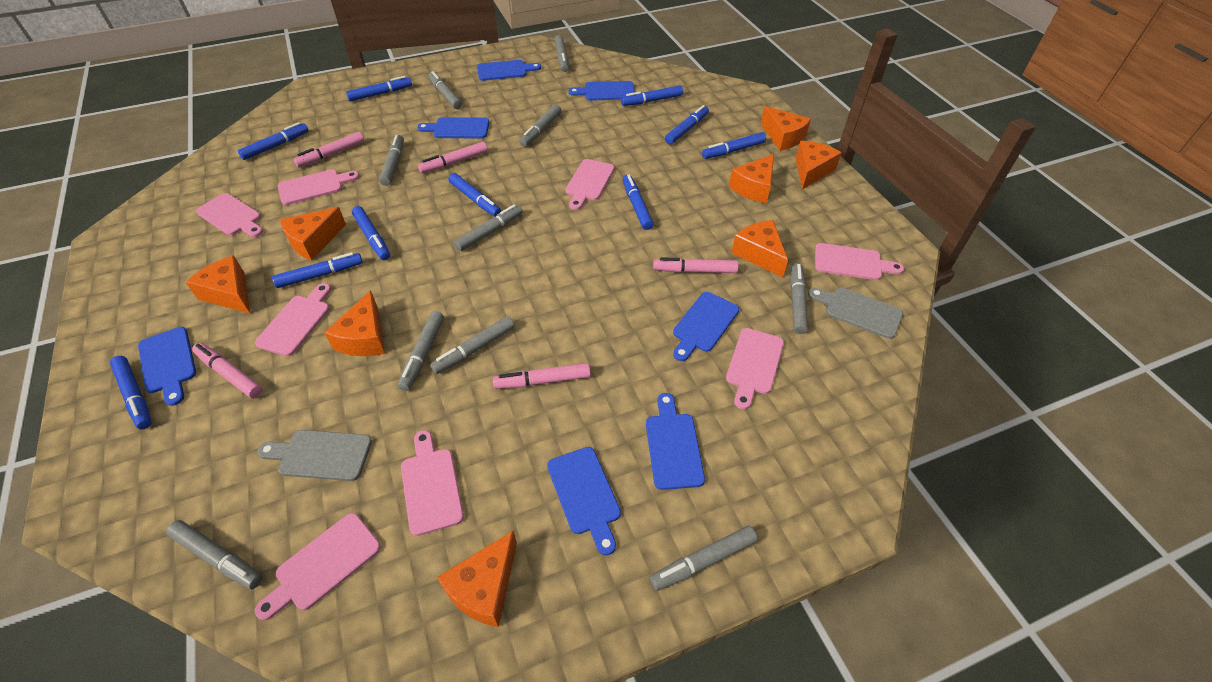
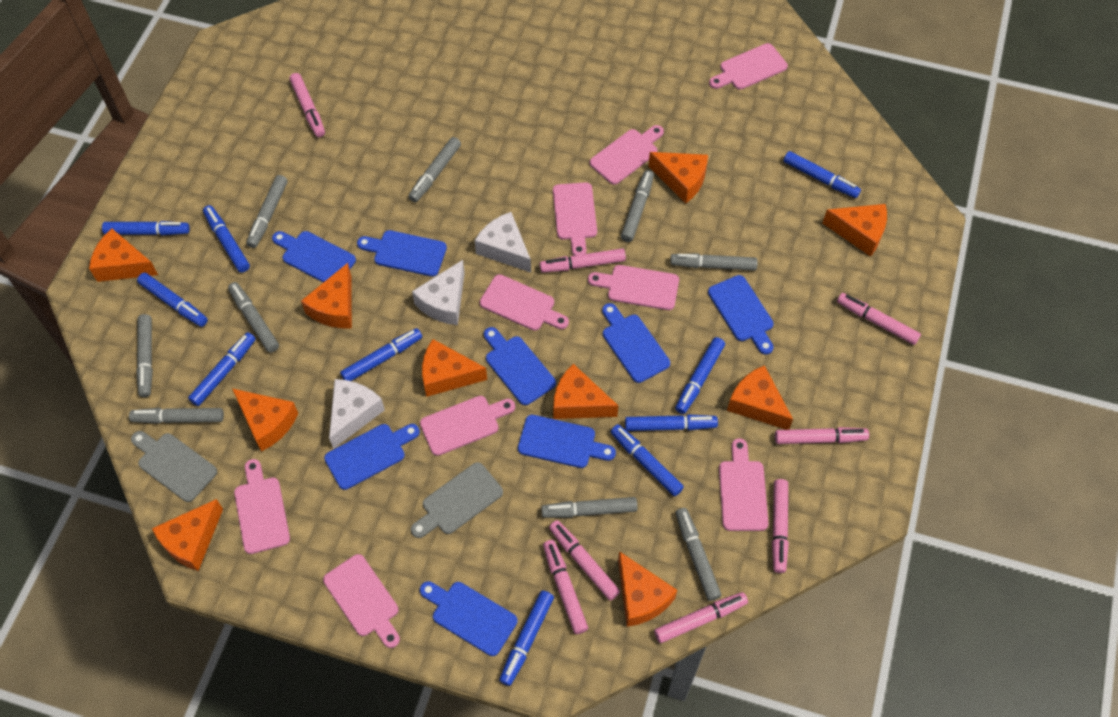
blue cutting board: [138,327,196,406] [417,117,489,139] [477,60,541,81] [547,447,621,555] [569,81,635,101] [646,393,705,490] [673,292,739,361] = 7 -> [272,231,356,282] [324,424,420,490] [357,230,447,277] [420,581,518,656] [484,327,556,405] [518,415,616,468] [602,303,670,383] [708,275,774,355] = 8
grey marker: [166,520,262,589] [379,135,404,186] [398,311,444,391] [428,71,462,109] [430,316,514,374] [454,204,523,251] [520,104,561,147] [555,35,569,72] [650,526,758,591] [790,263,808,334] = 10 -> [129,408,224,424] [136,314,153,397] [228,282,279,353] [246,175,288,248] [408,137,461,202] [541,497,637,518] [621,170,654,242] [670,254,758,271] [675,508,721,601] = 9
orange cheese: [185,255,250,313] [280,207,346,261] [324,290,385,356] [437,530,517,627] [729,154,774,203] [731,220,788,277] [761,106,811,151] [795,141,842,189] = 8 -> [89,229,158,282] [152,499,223,571] [232,388,298,452] [301,263,352,328] [422,339,487,397] [553,364,618,419] [618,551,677,627] [648,152,708,204] [727,365,793,430] [822,204,887,257] = 10
pink cutting board: [196,193,263,237] [255,283,331,356] [255,513,381,620] [278,169,359,205] [401,430,464,536] [565,159,615,210] [726,328,784,409] [815,243,904,280] = 8 -> [234,459,290,554] [323,554,400,648] [420,396,515,456] [480,274,569,331] [553,182,597,256] [588,265,679,310] [590,125,664,185] [709,43,788,90] [719,438,769,531] = 9
pink marker: [192,343,263,398] [293,132,364,167] [418,142,488,173] [493,363,591,389] [653,257,739,273] = 5 -> [289,73,325,137] [540,248,626,273] [543,540,588,634] [549,520,620,601] [654,592,748,643] [772,479,789,573] [775,427,869,444] [837,293,921,345] = 8
white cheese: none = 0 -> [329,379,385,449] [412,260,465,325] [475,212,531,273] = 3

